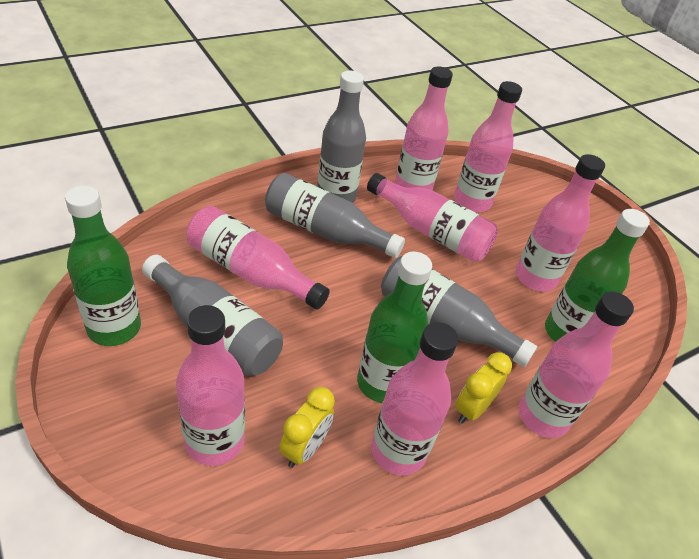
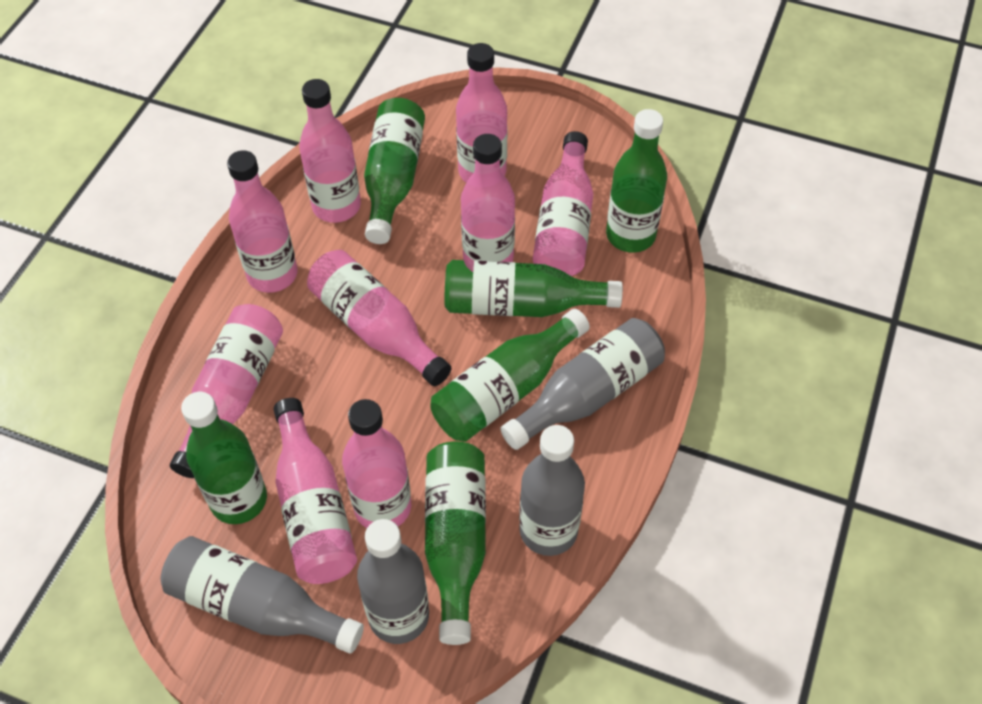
green bottle: [65,186,141,346] [357,252,432,403] [545,209,650,342] = 3 -> [181,392,267,524] [364,98,425,244] [425,442,486,645] [430,309,590,442] [445,260,623,317] [606,109,667,253] = 6
pink bottle: [176,305,245,466] [186,206,330,310] [367,173,498,262] [371,322,458,475] [395,66,453,190] [454,81,522,213] [516,154,605,291] [519,292,634,438] = 8 -> [170,304,283,478] [227,150,298,293] [273,398,357,584] [299,79,361,223] [307,250,451,386] [342,399,411,528] [456,43,507,183] [461,134,515,262] [533,131,593,276] = 9
yellow clock: [279,387,335,468] [455,352,512,424] = 2 -> none = 0

